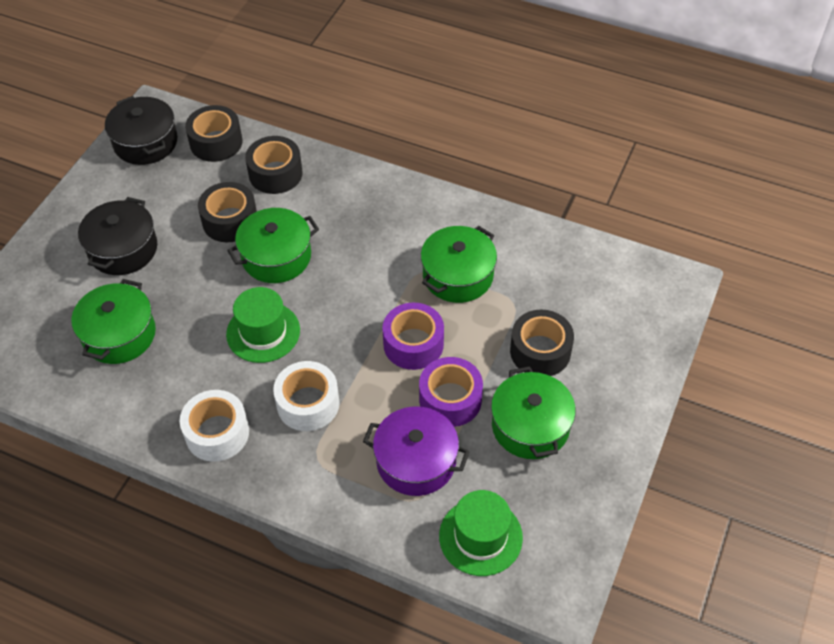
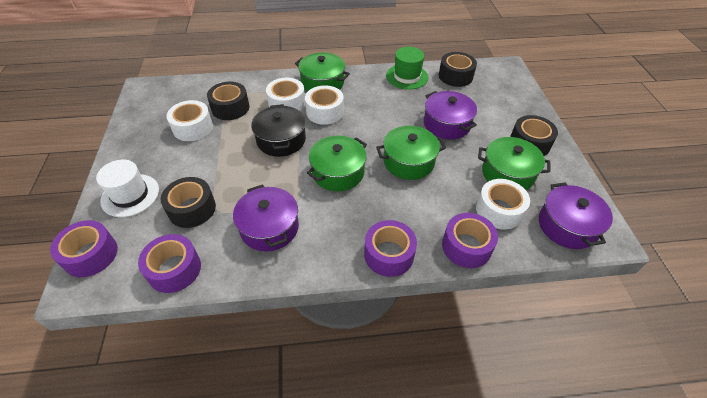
black pot: [78,197,157,275] [105,96,178,165] = 2 -> [251,104,306,157] = 1
green hat: [226,287,300,363] [439,490,523,576] = 2 -> [386,47,428,90] = 1
purple pot: [363,407,470,496] = 1 -> [233,184,299,251] [424,91,477,139] [539,182,613,249] = 3
purple tape: [382,303,444,370] [419,357,483,427] = 2 -> [50,220,118,277] [138,234,201,293] [364,220,417,277] [442,213,498,268] = 4
white hat: none = 0 -> [96,160,159,217] = 1
white tape: [180,390,249,462] [273,361,340,431] = 2 -> [166,100,213,141] [266,78,305,111] [305,86,344,125] [476,179,530,230] = 4

